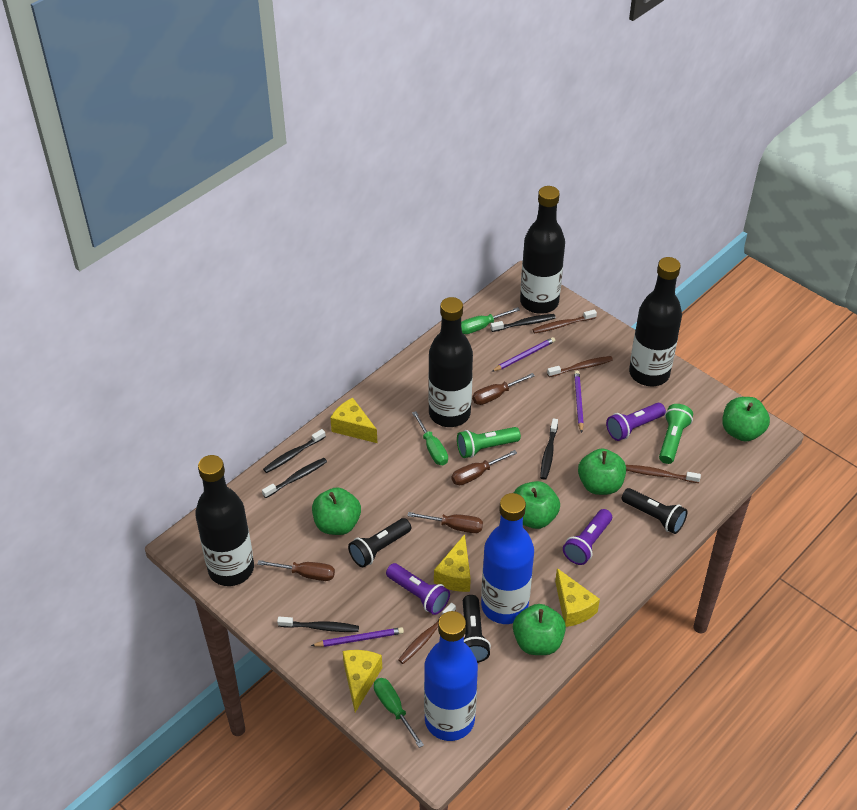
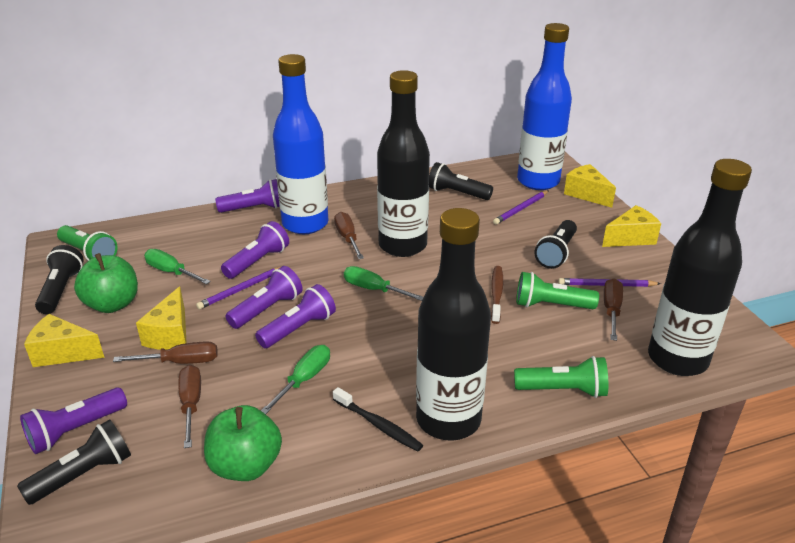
black bottle: [195,455,254,586] [428,297,473,427] [520,186,565,314] [629,257,682,386] = 4 -> [377,70,430,257] [416,208,491,441] [648,159,752,376] = 3
black flashlight: [348,518,411,567] [463,595,491,663] [622,488,688,534] = 3 -> [17,419,131,505] [35,245,84,314] [429,162,493,200] [534,220,577,269] = 4
black toothbrush: [262,458,327,498] [263,429,326,473] [277,617,359,632] [491,314,556,332] [540,418,558,480] = 5 -> [333,387,423,452] = 1
brown toothbrush: [398,603,456,664] [532,309,597,334] [547,356,613,377] [626,465,701,483] = 4 -> [491,266,503,324] = 1
green apple: [312,487,361,535] [513,604,566,655] [514,481,560,529] [578,449,626,495] [722,397,770,442] = 5 -> [74,253,138,313] [204,405,282,481] = 2
green flashlight: [457,427,521,458] [659,404,693,464] = 2 -> [57,225,118,261] [514,356,608,398] [516,272,599,309] = 3
purple flashlight: [386,563,450,615] [563,509,612,565] [606,403,666,441] = 3 -> [20,387,127,454] [215,179,280,213] [221,221,289,279] [226,266,303,329] [255,284,336,348] = 5

